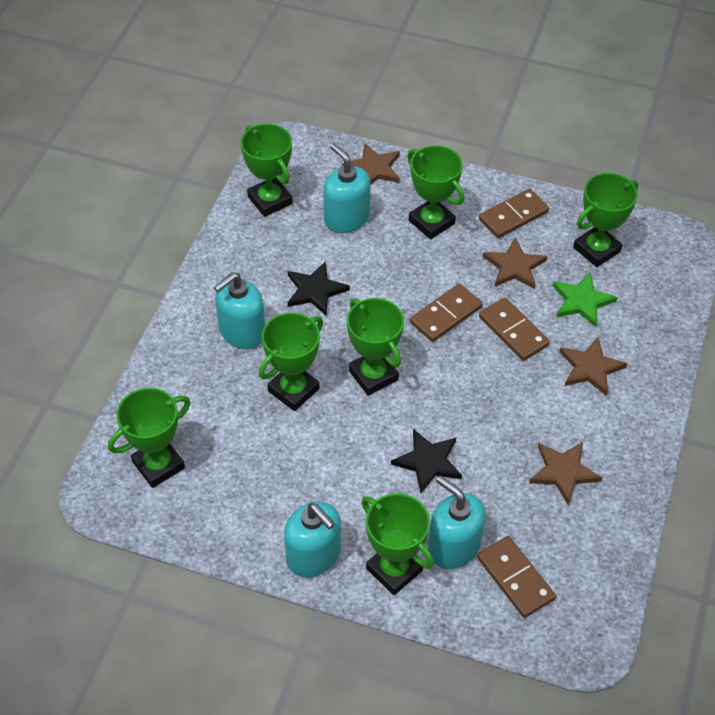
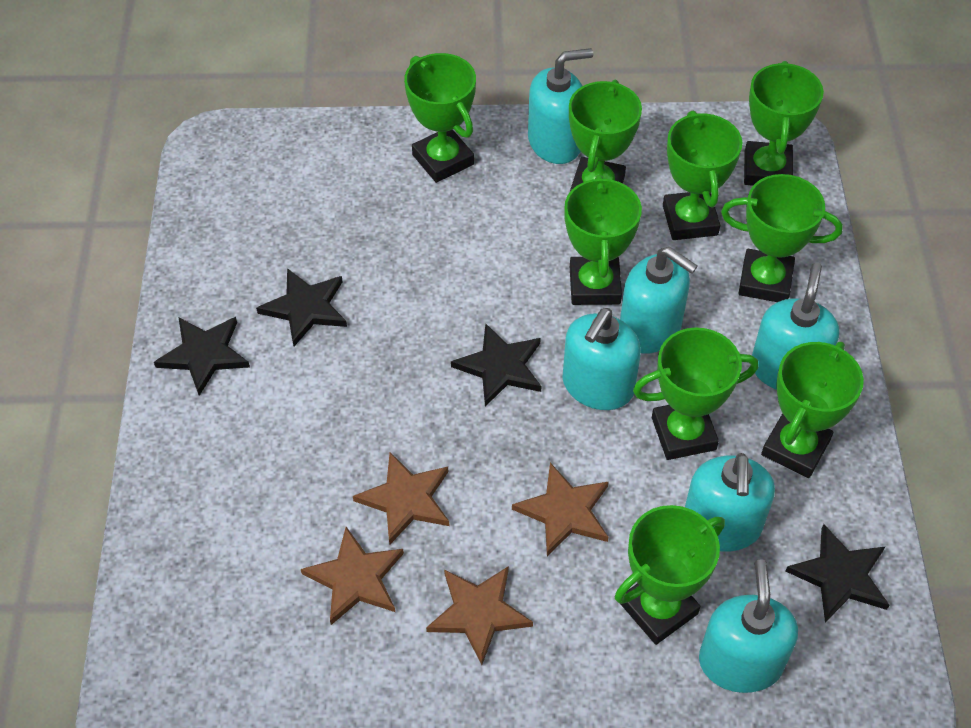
black star: [287,261,350,316] [391,429,462,493] = 2 -> [154,317,250,396] [256,268,347,346] [451,323,542,407] [786,524,889,622] = 4
brown domino: [410,284,482,342] [477,536,556,618] [479,189,549,238] [479,297,550,361] = 4 -> none = 0
green star: [552,273,618,327] = 1 -> none = 0
green trophy: [108,388,190,488] [241,124,293,217] [259,313,323,411] [347,298,404,396] [361,493,434,595] [407,145,464,239] [573,173,638,267] = 7 -> [404,53,476,183] [564,175,642,305] [569,80,642,191] [615,505,725,645] [633,328,758,460] [663,111,742,240] [721,174,843,302] [744,61,824,186] [761,342,864,478] = 9
turquoise soap dispenser: [214,272,265,349] [284,502,341,577] [323,143,371,233] [428,476,486,569] = 4 -> [528,48,593,164] [562,308,641,410] [620,247,698,354] [685,453,775,552] [699,559,798,693] [752,262,839,390] = 6

